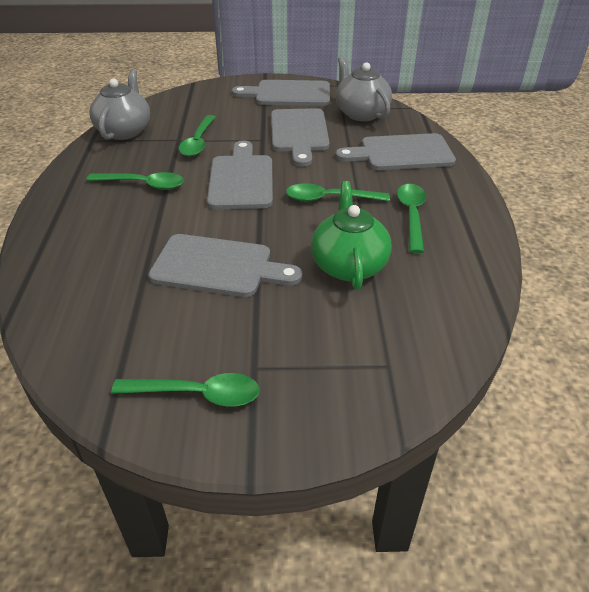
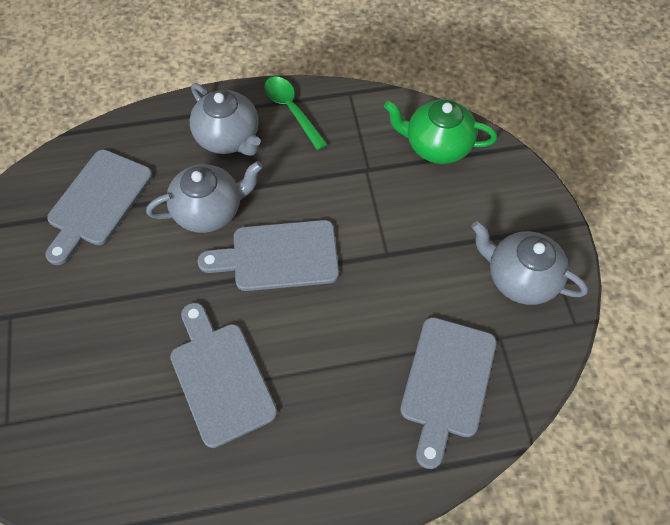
green spoon: [87,172,184,190] [111,373,260,407] [179,115,215,156] [286,183,390,201] [397,184,426,253] = 5 -> [264,77,328,150] = 1
grey cutting board: [148,234,302,297] [207,140,273,209] [232,80,330,106] [271,108,330,166] [336,133,456,170] = 5 -> [45,150,153,265] [170,302,277,448] [197,220,339,291] [400,317,496,469] = 4
grey teapot: [89,69,150,140] [336,56,392,121] = 2 -> [146,161,263,233] [189,83,261,156] [472,221,588,305] = 3

